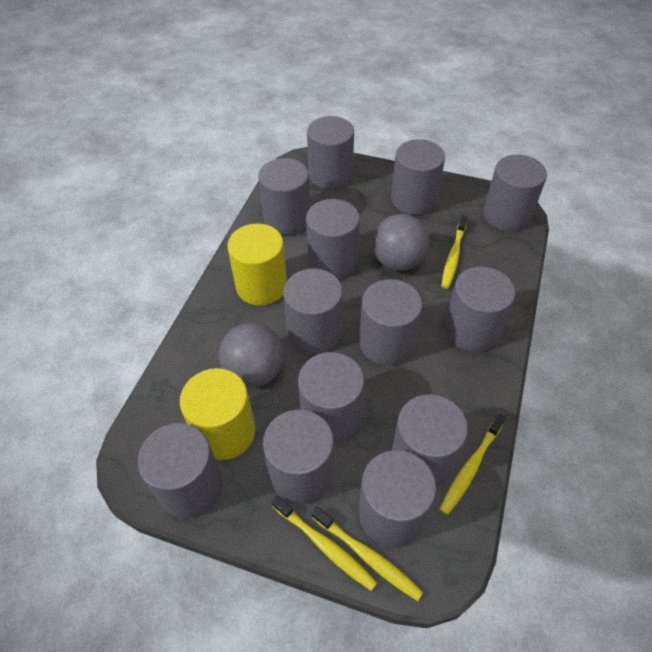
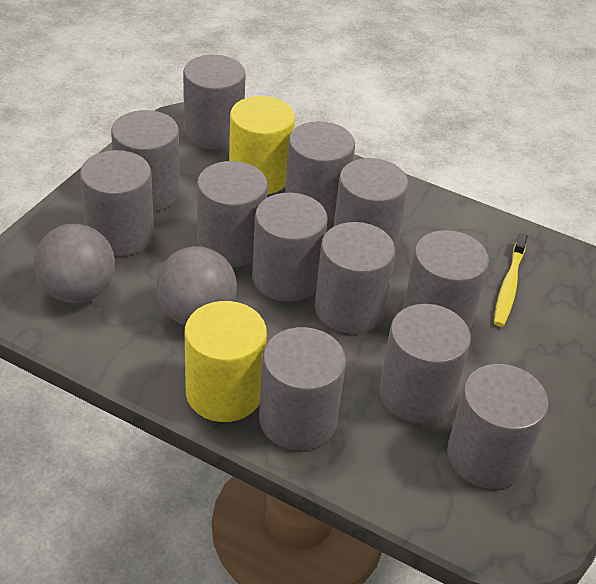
grey cylinder: [138,423,223,518] [258,158,310,235] [263,410,334,504] [283,269,343,354] [298,352,364,443] [306,199,360,279] [307,116,354,189] [359,279,422,366] [359,450,436,547] [391,139,445,215] [392,394,468,486] [445,266,515,352] [483,155,547,232] = 13 -> [80,150,154,257] [111,110,180,211] [183,55,246,149] [197,161,268,267] [252,193,328,302] [259,327,346,450] [285,121,355,221] [315,222,395,334] [334,158,408,250] [379,304,471,423] [403,230,489,330] [447,364,549,489] = 12
yellow toothbrush: [272,496,378,591] [312,507,423,601] [439,414,506,515] [441,215,468,289] = 4 -> [494,233,528,327] = 1

